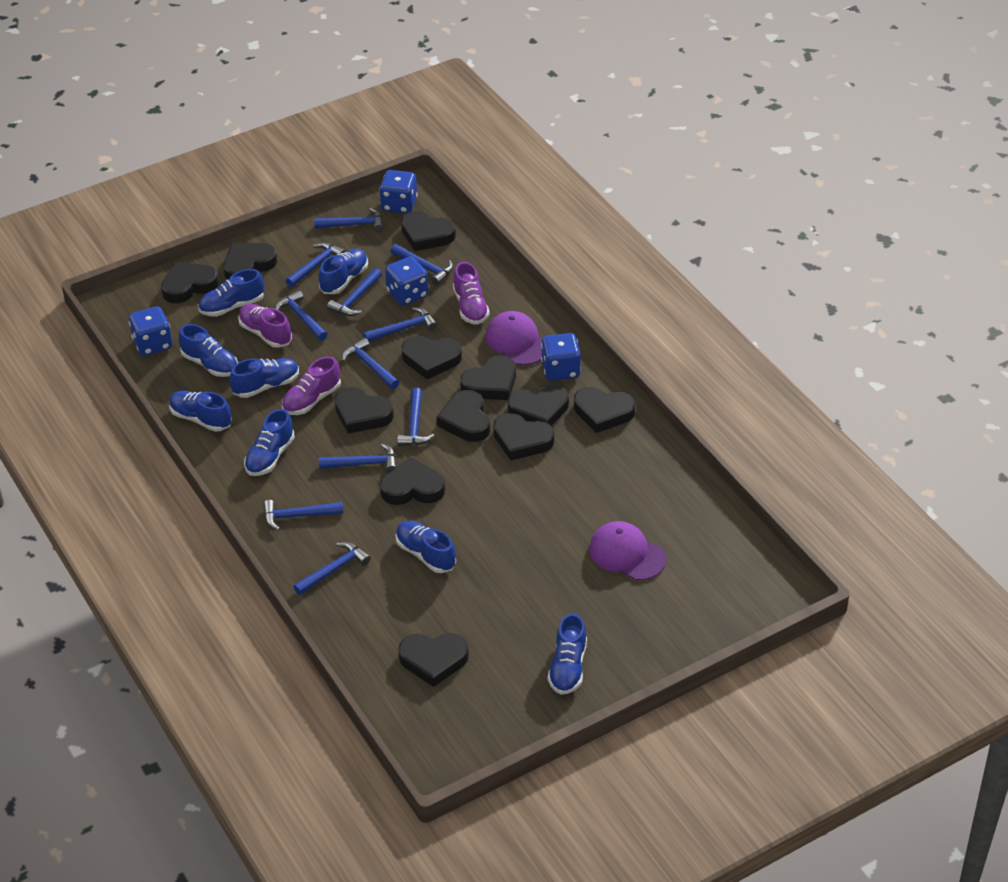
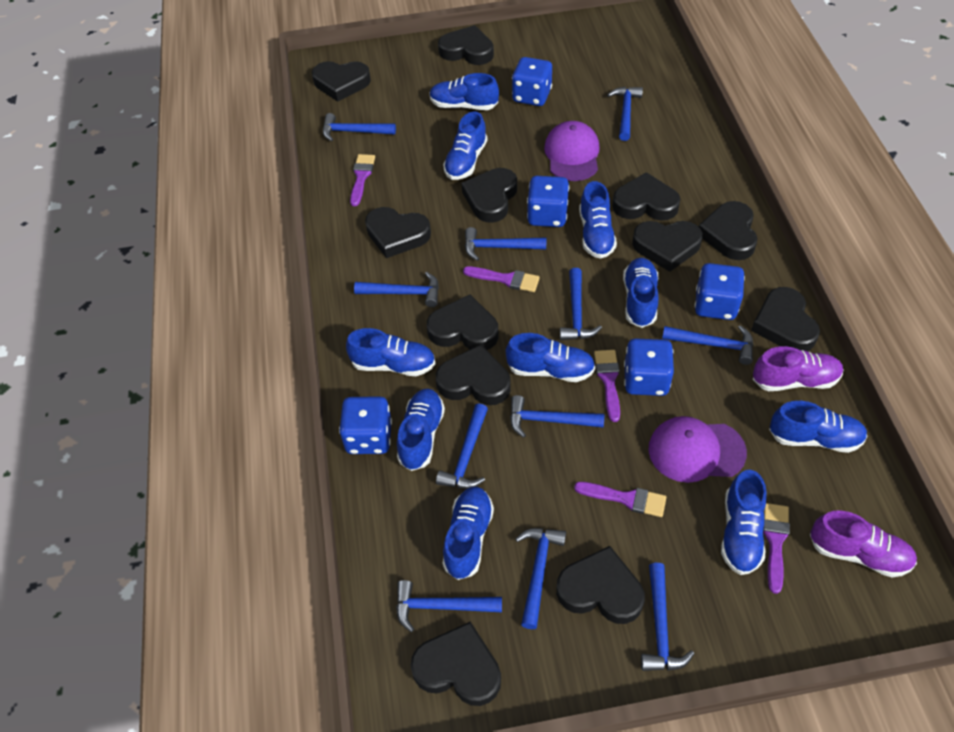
blue dice: [129,306,172,356] [379,170,418,214] [385,257,429,306] [541,333,581,381] = 4 -> [339,396,392,454] [512,57,552,106] [527,176,569,227] [624,338,674,396] [695,263,745,320] = 5
blue shoe: [169,391,232,432] [179,324,238,377] [198,269,264,317] [229,358,299,398] [244,409,295,476] [319,249,368,294] [395,521,456,573] [548,613,587,695] = 8 -> [346,328,435,376] [397,388,445,471] [430,73,499,110] [443,112,487,180] [443,487,494,580] [506,333,595,382] [579,181,617,259] [623,258,659,328] [721,470,767,575] [769,401,867,453] = 10
purple brush: none = 0 -> [350,154,375,206] [463,266,540,292] [574,482,666,517] [594,350,620,422] [763,503,790,594] = 5
purple shoe: [238,304,292,348] [282,356,341,415] [453,262,490,325] = 3 -> [753,346,844,391] [810,511,917,577] = 2

